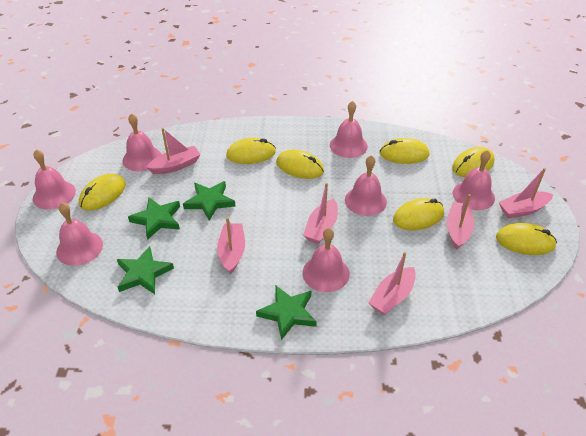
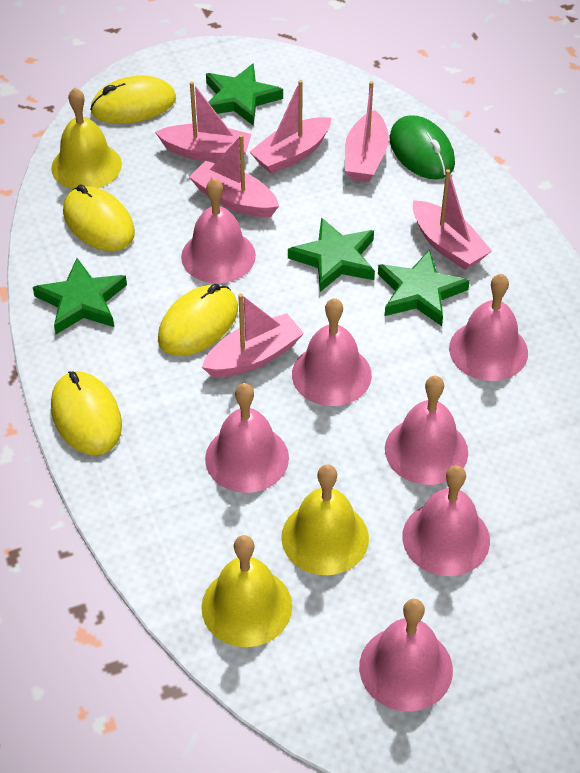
green mouse: none = 0 -> [389,115,455,179] = 1
yellow bell: none = 0 -> [51,88,122,189] [201,535,292,647] [281,465,369,575] = 3
yellow mouse: [79,174,126,210] [226,138,276,164] [276,150,324,179] [380,138,430,164] [393,198,444,230] [452,147,495,177] [496,223,557,255] = 7 -> [51,371,122,455] [63,184,135,251] [90,75,176,124] [158,284,238,356] = 4

